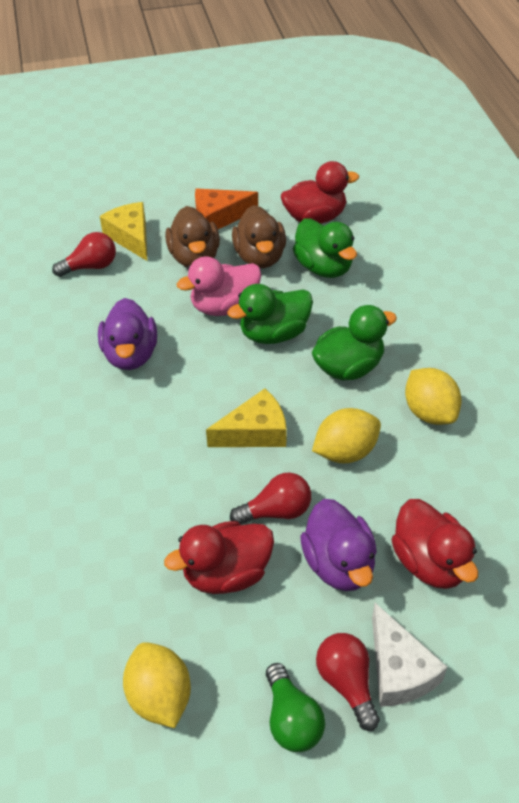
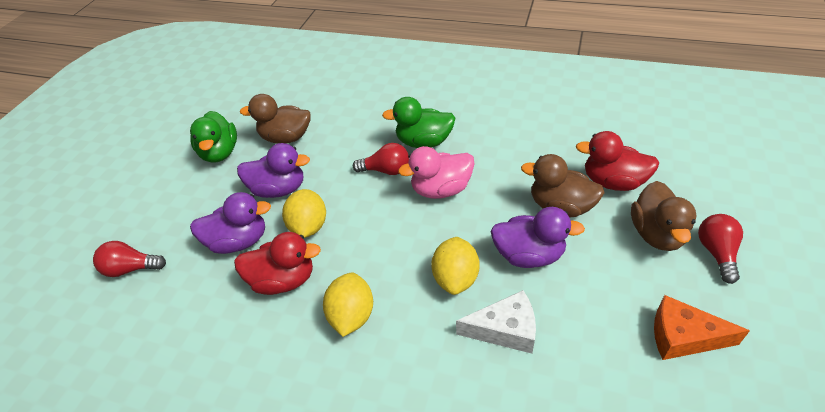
brown duck: [165,206,220,267] [232,205,286,268] = 2 -> [240,94,311,144] [521,154,605,217] [631,181,697,251] = 3
green duck: [227,284,313,344] [293,218,357,278] [312,305,397,381] = 3 -> [190,111,237,163] [382,97,455,148] = 2
green light bulb: [266,663,325,752] = 1 -> none = 0
purple duck: [98,298,157,370] [300,499,377,591] = 2 -> [190,192,271,254] [237,143,310,198] [491,207,585,268] = 3
red duck: [164,521,274,594] [281,161,359,224] [392,499,478,589] = 3 -> [234,232,321,295] [576,131,659,191] = 2
yellow cheese: [100,202,147,261] [206,389,287,447] = 2 -> none = 0

